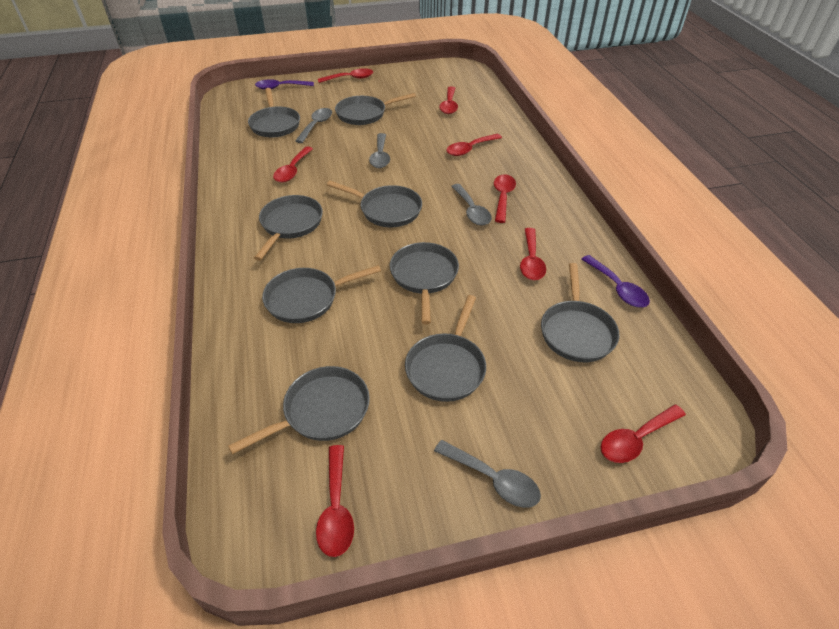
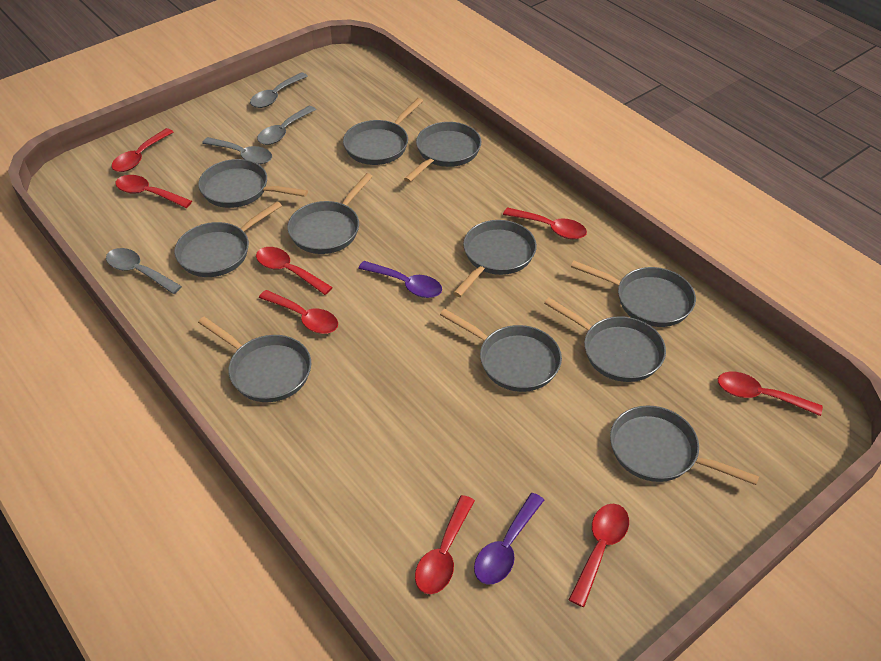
grey pan: [228,366,370,454] [248,88,300,137] [254,195,323,261] [262,265,381,323] [327,181,422,227] [335,93,416,125] [390,242,459,324] [405,295,486,402] [541,263,620,362] = 9 -> [175,201,282,277] [198,159,308,208] [198,317,311,402] [287,173,373,254] [343,98,423,165] [404,122,481,183] [440,309,562,392] [453,220,537,297] [544,298,666,382] [571,261,696,327] [610,406,759,485] = 11

